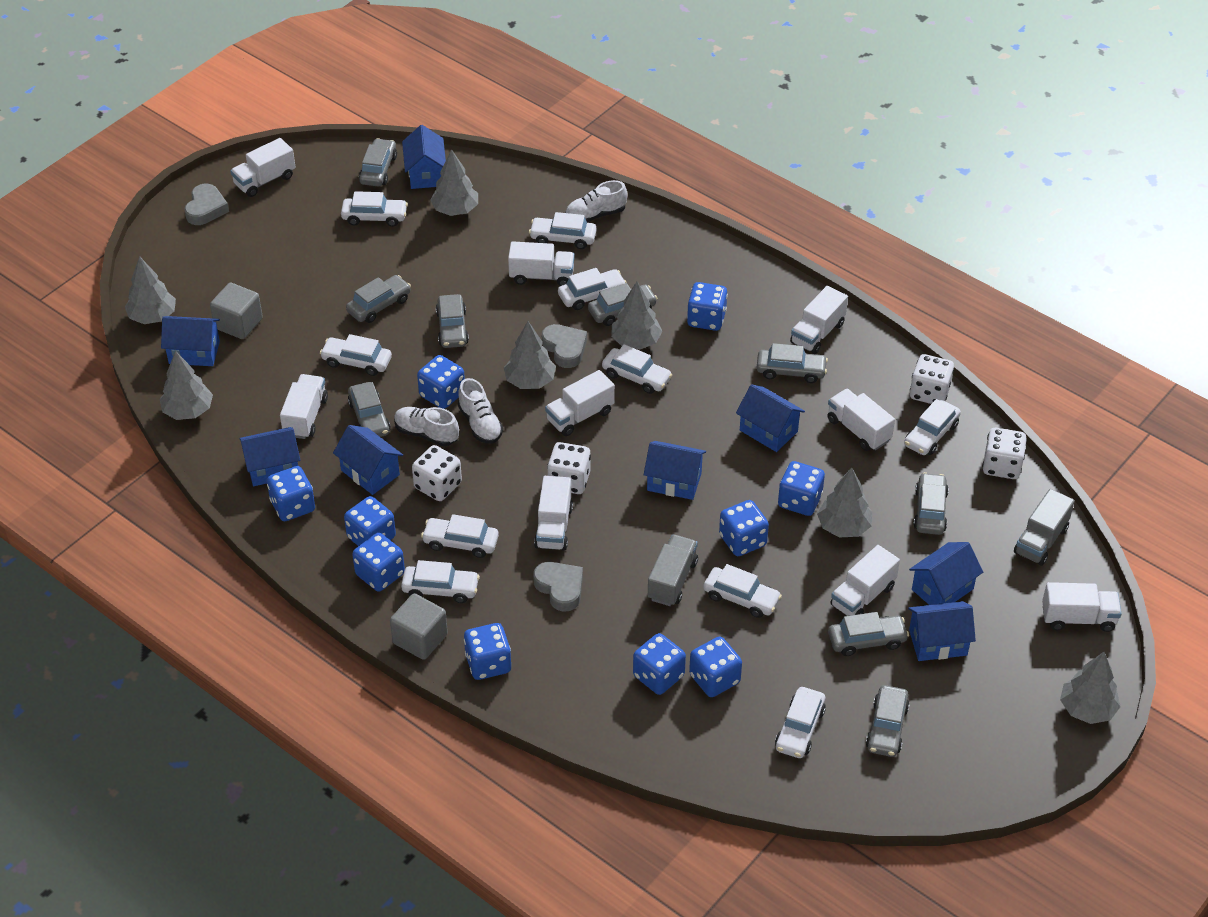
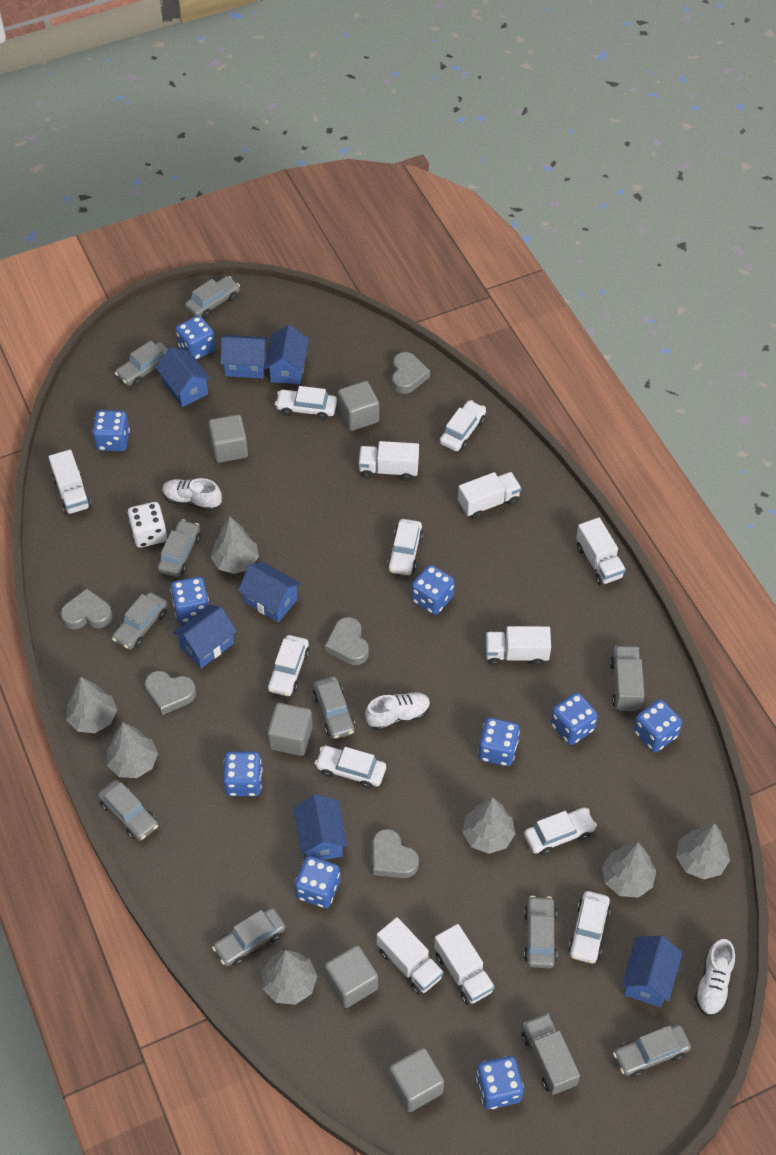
blue house: [161,316,220,366] [239,427,300,486] [333,425,403,495] [402,125,446,189] [644,441,706,500] [736,384,805,452] [908,601,976,661] [909,542,983,605] = 8 -> [156,347,211,407] [173,605,237,668] [221,335,268,378] [238,562,301,622] [265,325,309,384] [293,794,347,860] [622,936,683,1007] = 7
grey cube: [210,283,263,339] [390,593,448,660] = 2 -> [208,414,248,463] [267,703,313,756] [325,945,378,1008] [338,381,379,431] [389,1048,444,1112] = 5
grey heart: [185,184,229,225] [533,562,583,612] [542,324,587,368] = 3 -> [61,589,113,630] [145,671,196,715] [325,617,369,665] [373,829,419,878] [392,352,430,394] = 5
white car: [320,334,392,376] [341,191,408,227] [401,560,480,603] [421,514,499,558] [529,212,597,249] [558,268,627,310] [602,344,672,394] [703,564,782,618] [775,687,826,758] [904,399,961,455] = 10 -> [268,635,309,696] [275,386,337,420] [315,746,386,789] [387,519,423,575] [440,400,486,451] [524,807,597,855] [568,891,611,963] = 7
white dice: [412,445,462,501] [547,442,591,494] [910,354,954,404] [983,428,1027,479] = 4 -> [128,502,167,548] = 1
white truck: [230,138,296,197] [280,374,328,439] [508,241,575,286] [534,476,573,551] [545,370,615,436] [790,286,848,354] [828,389,895,451] [830,545,900,616] [1042,582,1122,632] = 9 -> [49,450,91,515] [358,441,419,481] [377,917,444,995] [434,924,495,1005] [458,472,521,519] [486,626,551,666] [576,517,626,585] = 7

